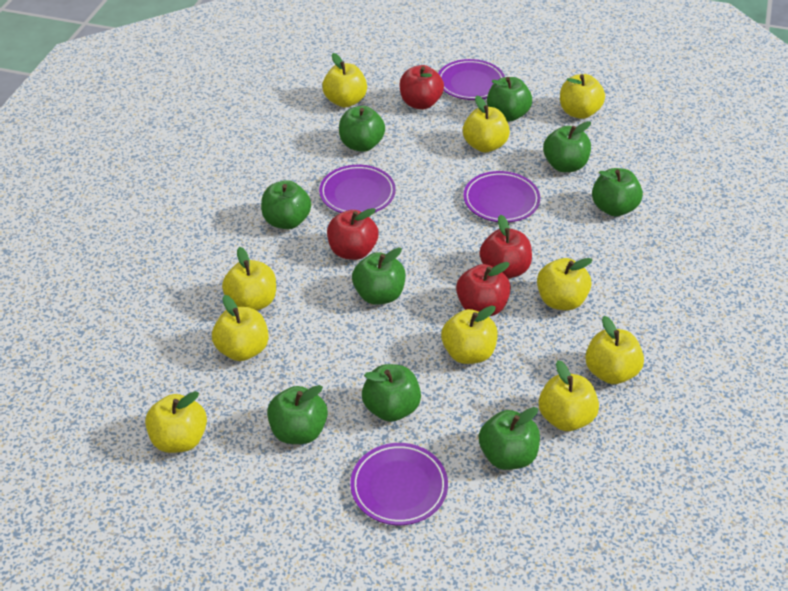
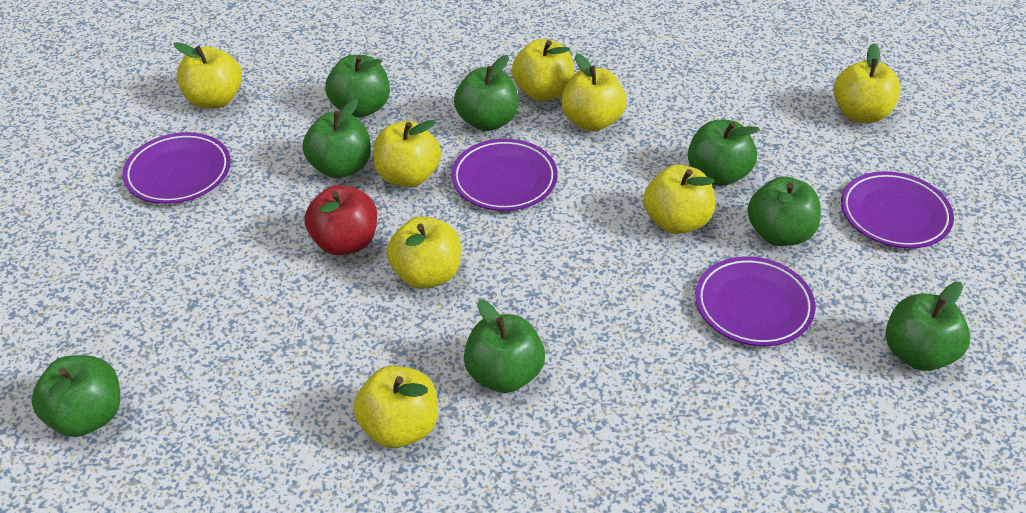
green apple: [261,180,311,229] [267,385,328,444] [339,106,385,152] [352,247,406,305] [362,364,421,422] [479,407,540,470] [487,77,532,122] [543,121,591,172] [592,168,643,216] = 9 -> [31,355,120,437] [303,99,371,178] [326,55,390,118] [454,55,519,131] [464,300,545,393] [688,120,760,186] [748,176,821,246] [886,282,970,371] = 8
red apple: [327,208,378,260] [399,65,444,109] [456,262,511,316] [480,215,532,279] = 4 -> [305,185,377,255] = 1
yellow apple: [145,391,207,453] [212,295,269,361] [222,247,276,311] [322,53,367,107] [441,305,498,364] [463,95,510,153] [537,258,593,310] [539,360,599,431] [560,74,605,119] [585,316,644,384] = 10 -> [174,42,242,109] [353,366,438,448] [373,120,441,187] [387,216,461,289] [512,39,574,101] [561,53,626,131] [643,165,715,234] [834,43,901,123] = 8

